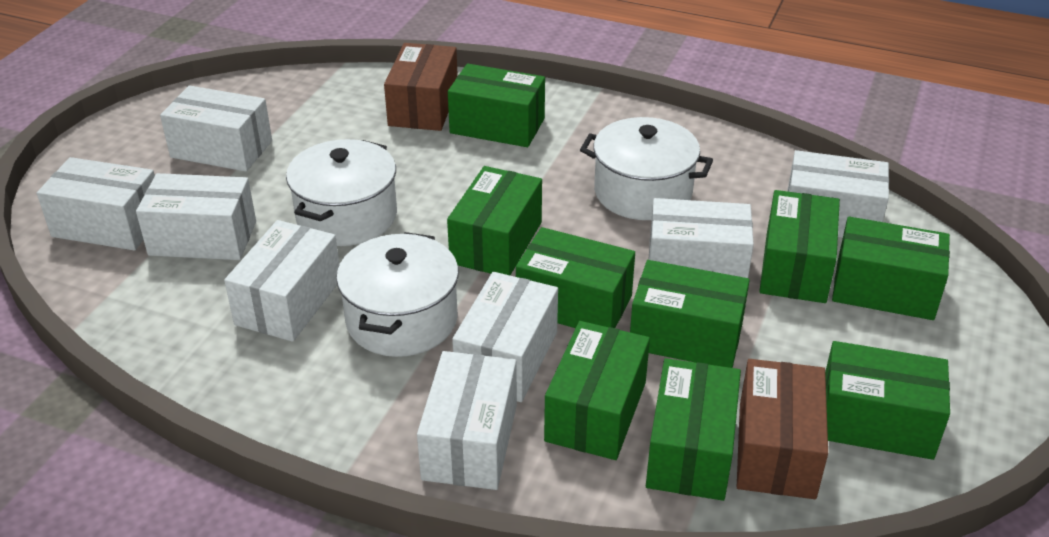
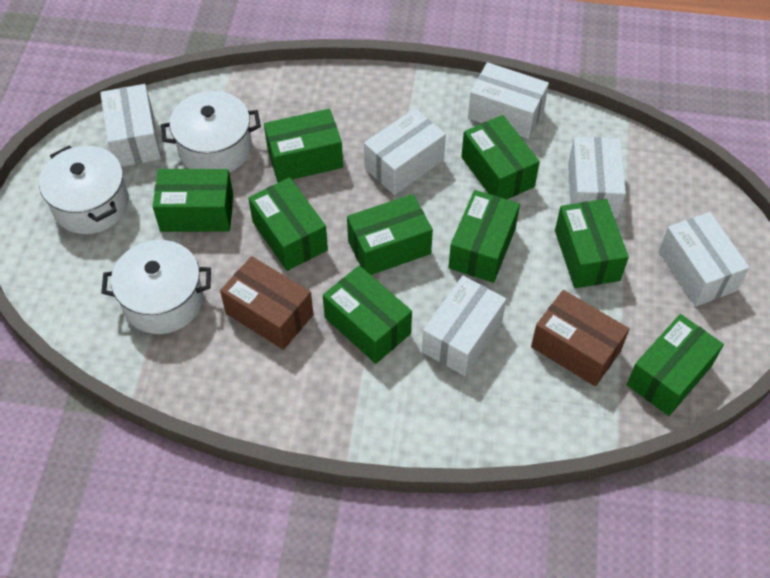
white box: [37,157,155,251] [136,173,256,260] [160,85,272,172] [224,220,340,342] [417,351,517,490] [452,272,558,402] [648,198,754,278] [787,150,889,238] = 8 -> [100,84,161,167] [364,108,446,195] [422,276,506,376] [468,62,549,139] [568,137,626,219] [659,212,749,306] = 6

